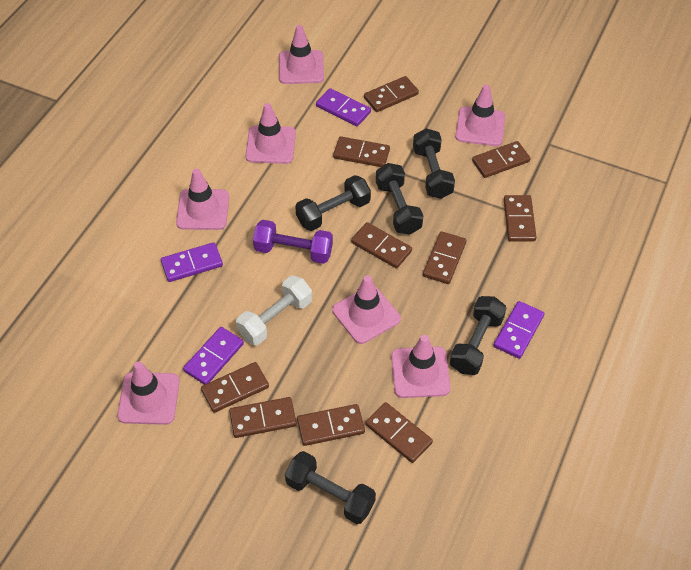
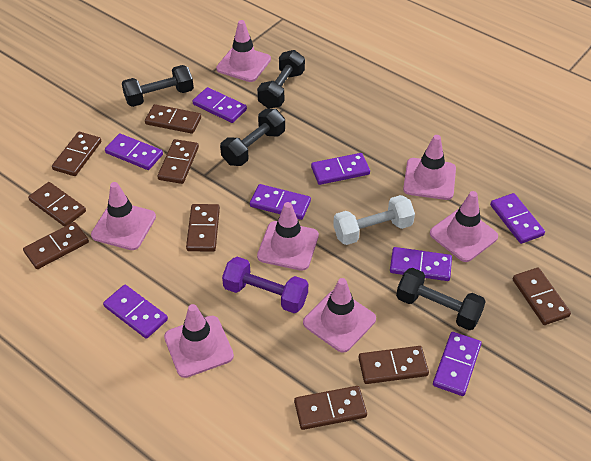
black dumbbell: [285,451,376,524] [295,175,371,231] [376,163,423,235] [413,128,455,199] [450,296,506,375] = 5 -> [122,65,194,107] [220,109,285,166] [257,50,305,109] [396,268,486,330] = 4
brown domino: [201,362,269,413] [229,397,297,438] [297,404,365,446] [333,136,390,167] [351,222,412,268] [364,76,419,112] [365,402,433,463] [423,231,466,284] [472,141,531,178] [504,195,537,242] = 10 -> [23,222,89,269] [28,182,86,227] [52,132,101,176] [145,104,201,134] [158,139,199,184] [186,204,220,252] [294,386,367,430] [359,346,429,384] [513,268,571,325] = 9
purple domino: [161,242,223,282] [183,327,244,385] [316,88,371,126] [493,301,544,359] = 4 -> [103,285,168,339] [105,133,163,170] [193,87,247,123] [250,184,311,220] [311,153,370,185] [390,247,452,281] [433,332,482,396] [490,193,545,244] = 8

